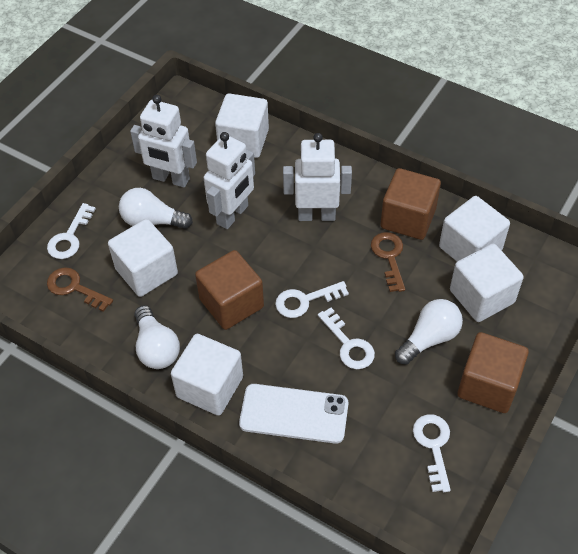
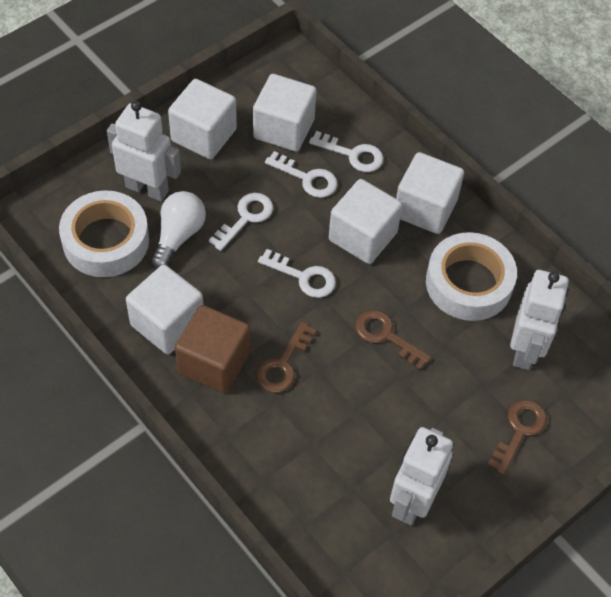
brown cube: [195,250,264,330] [380,168,441,240] [457,332,529,413] = 3 -> [175,305,250,393] = 1
brown key: [47,267,113,312] [371,232,405,292] = 2 -> [256,322,316,393] [355,310,431,370] [488,400,547,475] = 3
white light bulb: [119,188,193,229] [135,305,180,369] [395,299,463,365] = 3 -> [151,191,206,269] = 1
white phone: [239,384,348,444] = 1 -> none = 0
white tape: none = 0 -> [59,190,149,277] [426,232,517,321] = 2

